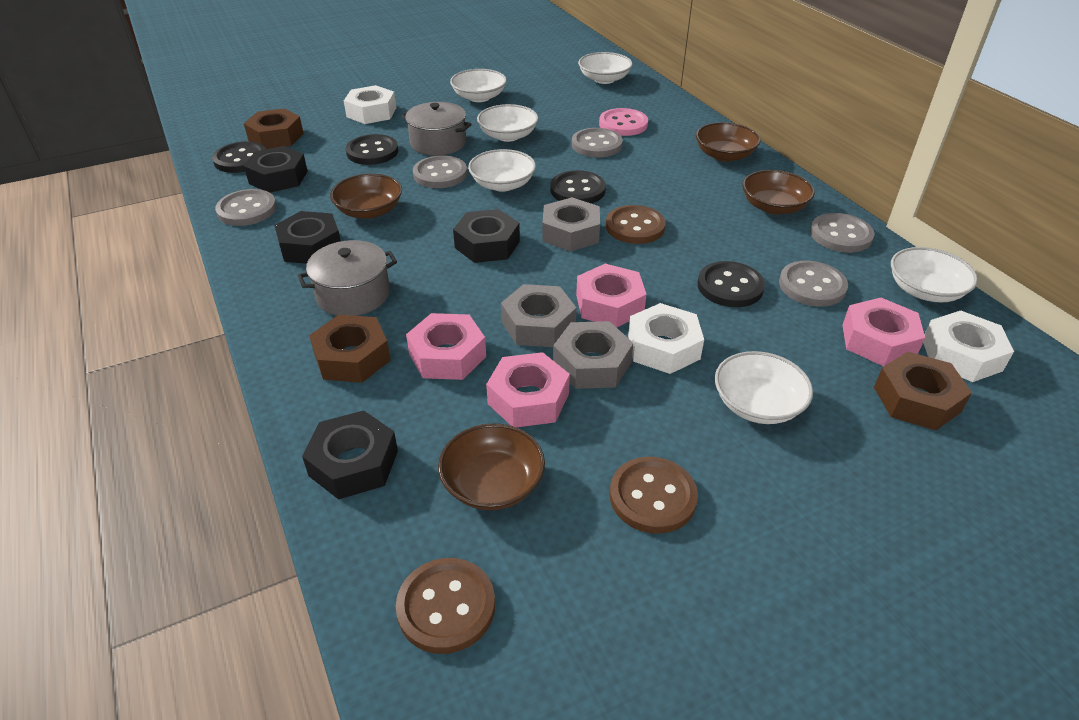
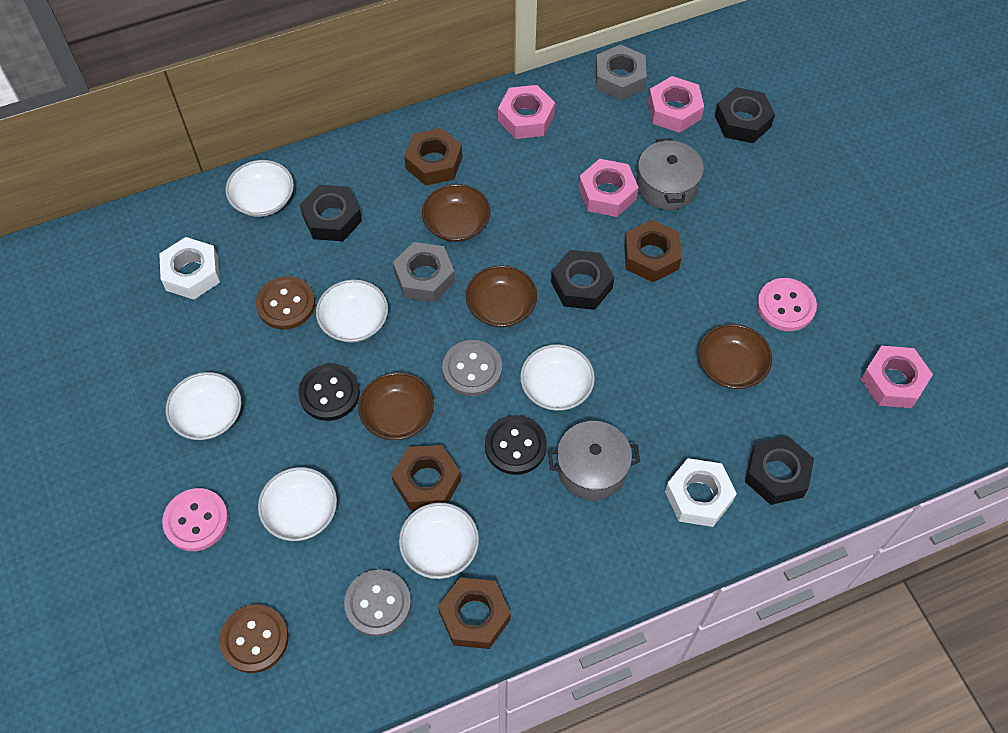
black button: [212,141,266,173] [346,134,398,165] [550,170,606,203] [697,261,765,307] = 4 -> [298,363,360,421] [485,415,547,475] = 2
brown button: [396,558,495,654] [606,205,666,244] [610,457,698,534] = 3 -> [219,604,289,673] [256,276,315,329] = 2
brown nut: [244,108,304,149] [309,315,391,383] [874,352,972,430] = 3 -> [391,445,461,511] [404,128,462,186] [438,578,511,649] [624,220,682,282] = 4
grey button: [215,189,277,226] [413,155,467,188] [572,128,623,158] [779,261,848,307] [810,213,874,253] = 5 -> [344,569,411,637] [442,340,502,396] = 2
grey nut: [501,284,576,347] [542,197,600,252] [553,321,633,389] = 3 -> [393,242,455,302] [595,44,647,100] = 2
pink button: [599,108,648,136] = 1 -> [162,488,229,551] [757,278,817,331] = 2
white nut: [344,85,396,124] [628,303,704,374] [923,311,1014,382] = 3 -> [159,237,220,300] [665,458,737,527] = 2

